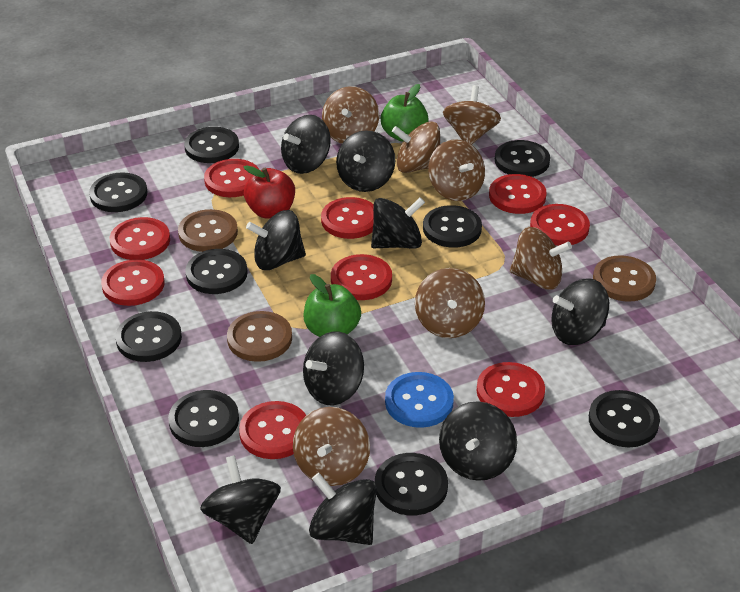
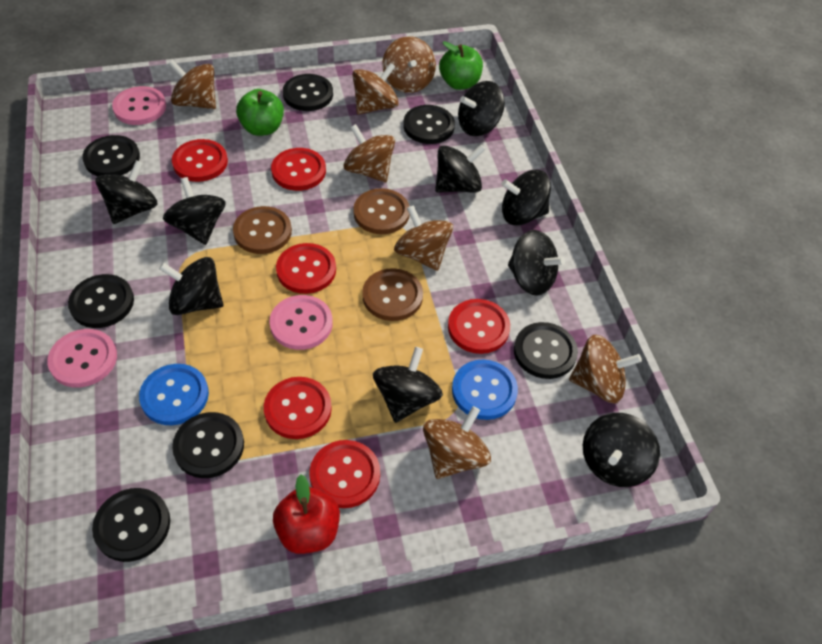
black button: [89,172,148,212] [115,311,182,362] [168,390,239,447] [184,127,239,163] [185,249,248,294] [375,453,448,516] [423,205,482,248] [495,140,550,177] [589,390,660,447] = 9 -> [68,274,134,328] [82,135,140,176] [92,488,170,562] [172,412,244,478] [283,74,333,111] [403,105,455,144] [514,322,578,379] = 7
blue button: [385,372,454,428] = 1 -> [139,364,209,425] [452,360,518,420] = 2
pink button: none = 0 -> [47,329,117,388] [112,86,166,125] [269,295,333,350] = 3
red button: [101,259,165,306] [110,217,170,260] [204,159,259,197] [239,401,306,459] [321,197,374,239] [331,254,392,300] [477,362,545,417] [489,174,547,214] [530,204,590,246] = 9 -> [172,139,228,182] [264,377,332,439] [271,148,326,191] [276,243,336,294] [309,440,380,508] [448,299,510,354] = 6

